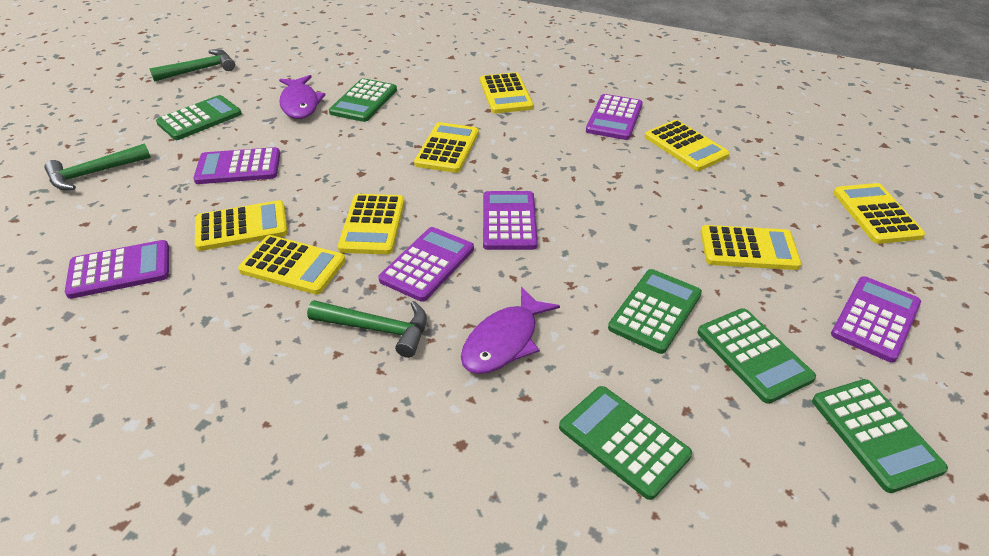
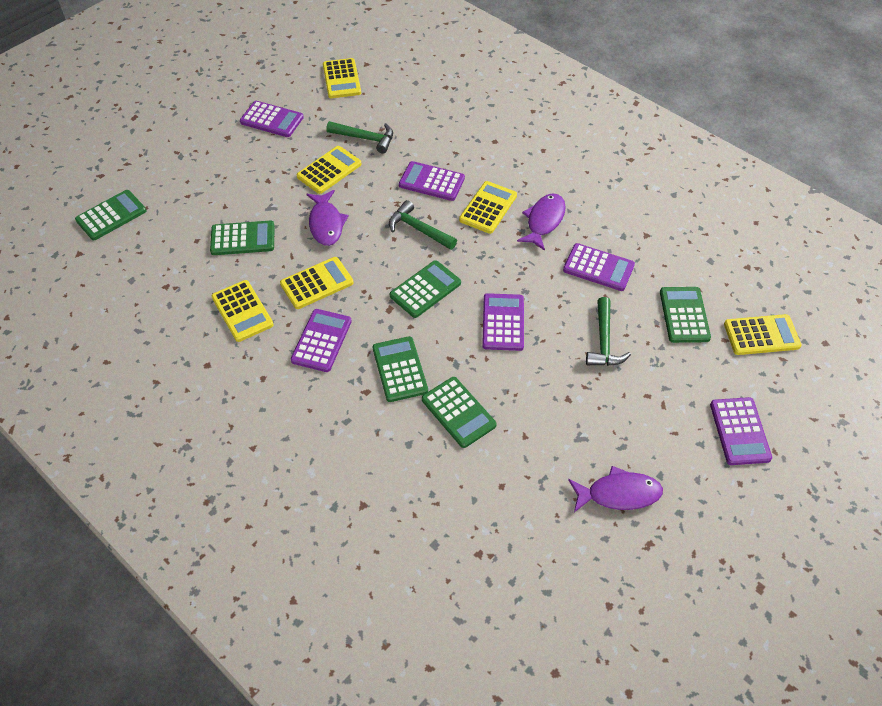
purple fish: [279,75,326,119] [461,287,560,374] = 2 -> [306,190,349,246] [517,193,566,251] [568,466,663,512] = 3
yellow calculator: [195,200,288,251] [238,235,346,295] [338,194,405,255] [414,122,479,173] [480,72,533,113] [645,120,730,171] [700,225,801,270] [833,183,925,244] = 8 -> [212,280,274,342] [280,257,354,309] [296,146,362,194] [323,58,361,98] [459,181,517,234] [724,314,802,355] = 6

